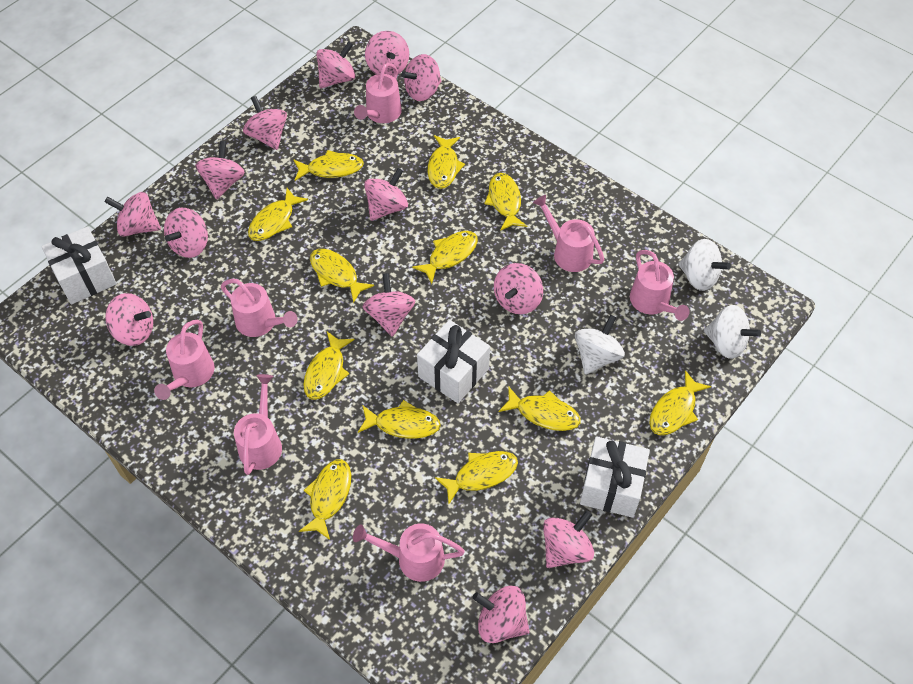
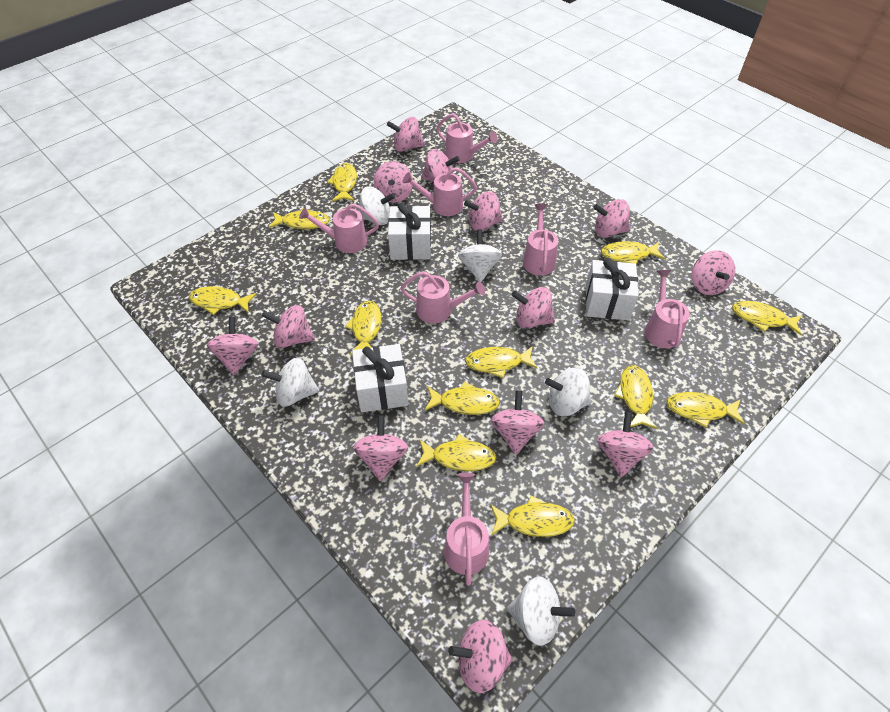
white spinning top: [575,315,625,375] [678,239,731,291] [704,305,761,359] = 3 -> [262,358,319,407] [358,186,395,225] [458,229,502,282] [507,576,576,646] [545,368,592,416] = 5

